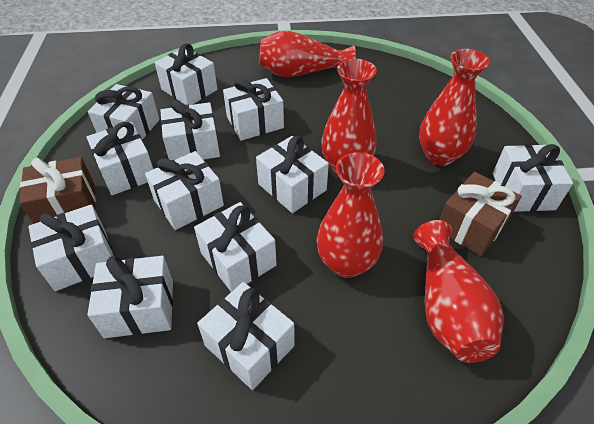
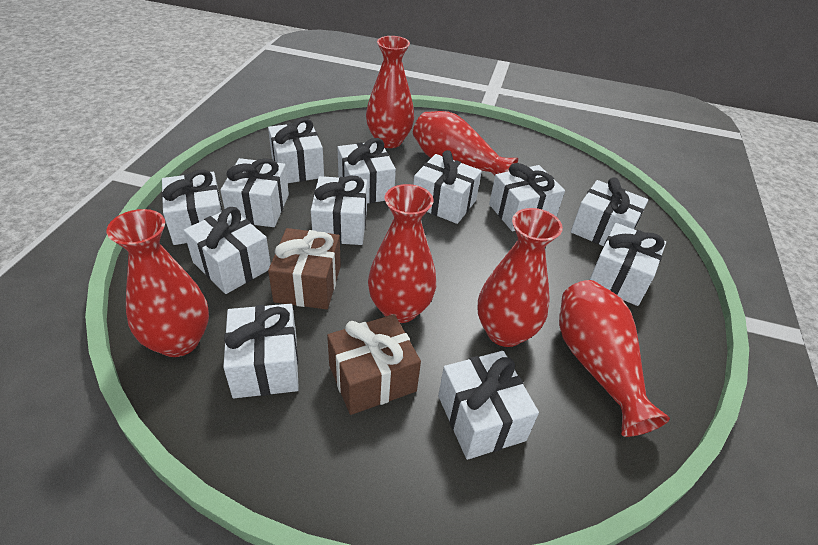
red vase: [259,31,356,77] [317,152,385,278] [321,59,377,174] [413,220,504,363] [419,49,490,166] = 5 -> [107,209,209,357] [366,36,414,148] [368,184,436,323] [413,111,518,176] [478,208,563,347] [559,280,670,437] = 6

